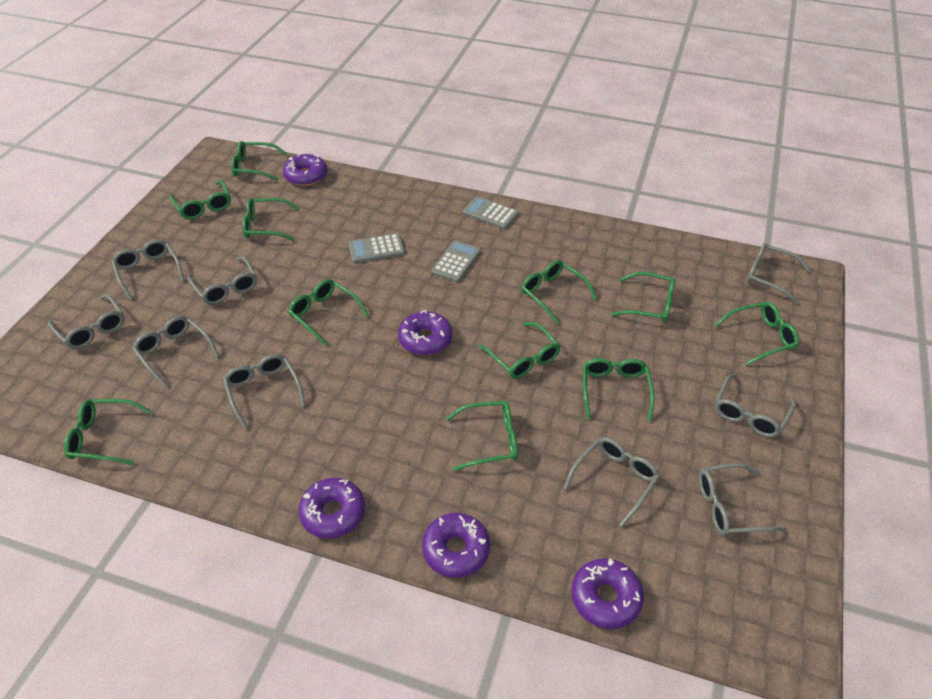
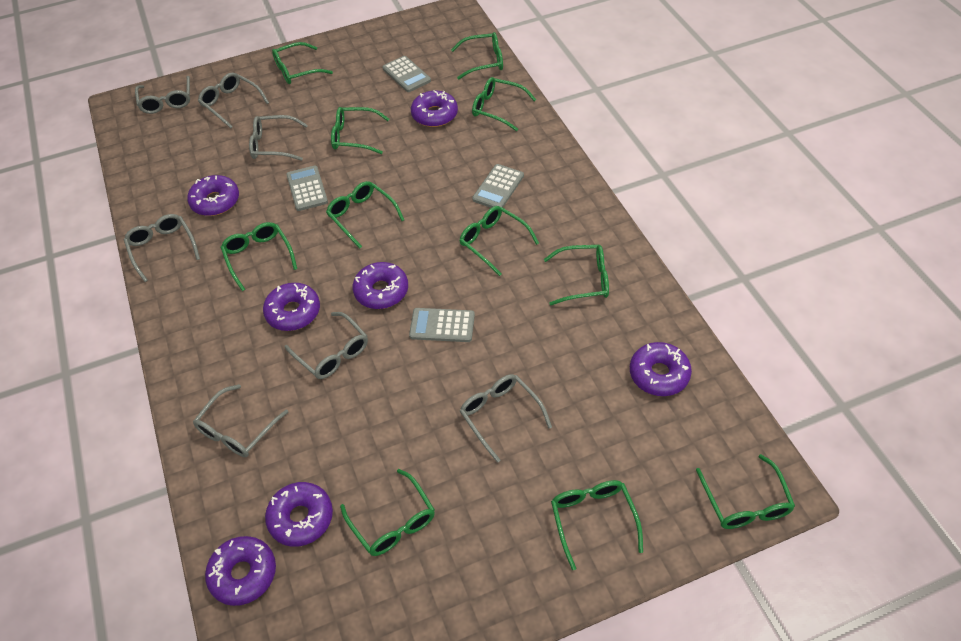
grey calculator: [348,233,405,263] [431,240,481,282] [463,196,519,229] = 3 -> [286,166,328,211] [382,56,431,92] [409,308,475,342] [472,164,524,208] = 4
grey glasses: [48,294,124,349] [111,240,185,300] [132,316,219,388] [187,256,257,305] [223,354,306,429] [563,437,660,527] [699,463,787,536] [715,374,796,437] [747,243,811,303] = 9 -> [124,214,200,282] [135,76,190,114] [193,384,288,457] [198,73,269,128] [249,115,308,161] [285,312,368,379] [460,374,552,463] = 7
purple donut: [283,154,327,186] [299,478,365,539] [398,310,453,355] [422,513,490,578] [571,559,644,629] = 5 -> [187,175,239,216] [205,536,276,606] [263,283,320,331] [265,482,333,547] [353,262,408,309] [411,90,458,127] [630,342,692,396] = 7

